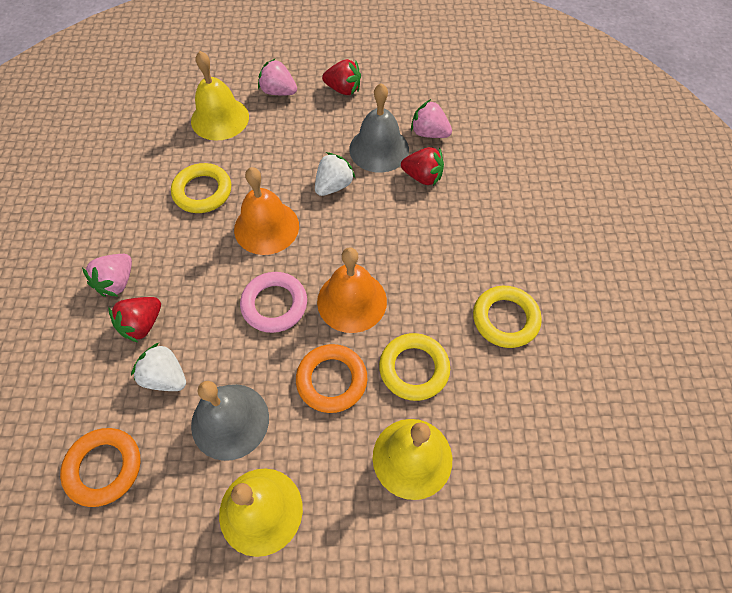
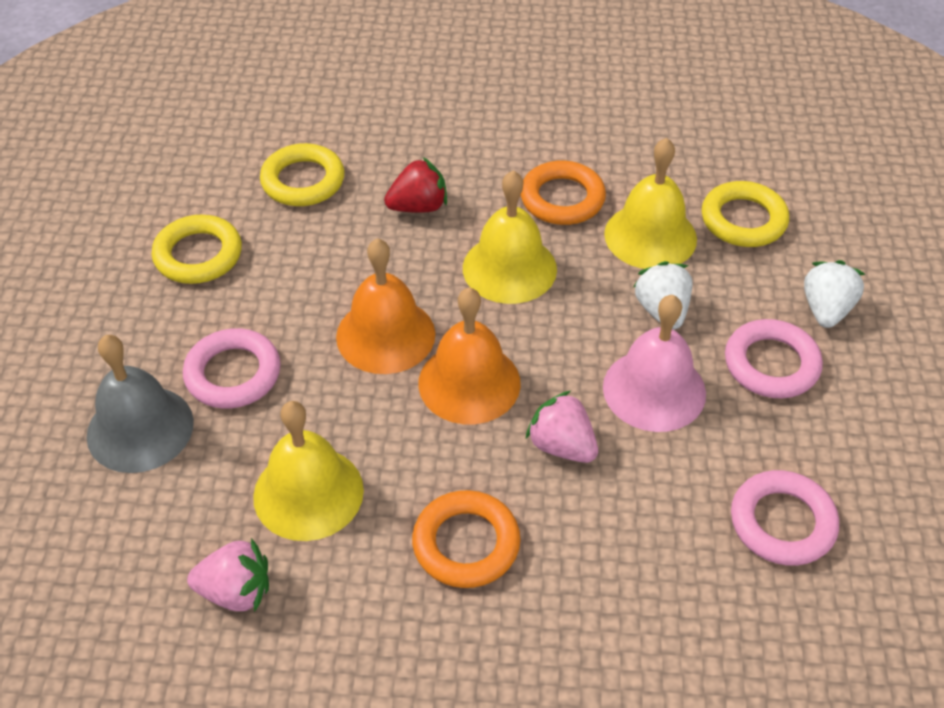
grey bell: [191,381,269,461] [349,83,409,173] = 2 -> [86,335,194,473] = 1
pink bell: none = 0 -> [603,295,706,432] = 1
pink ring: [240,272,307,333] = 1 -> [183,328,281,409] [725,319,823,398] [731,470,839,566] = 3
pink strawberry: [82,254,132,297] [258,58,297,95] [411,99,452,138] = 3 -> [187,538,269,613] [526,391,598,463] = 2
red strawberry: [109,297,161,343] [322,59,361,95] [401,147,444,186] = 3 -> [384,157,447,213] = 1

